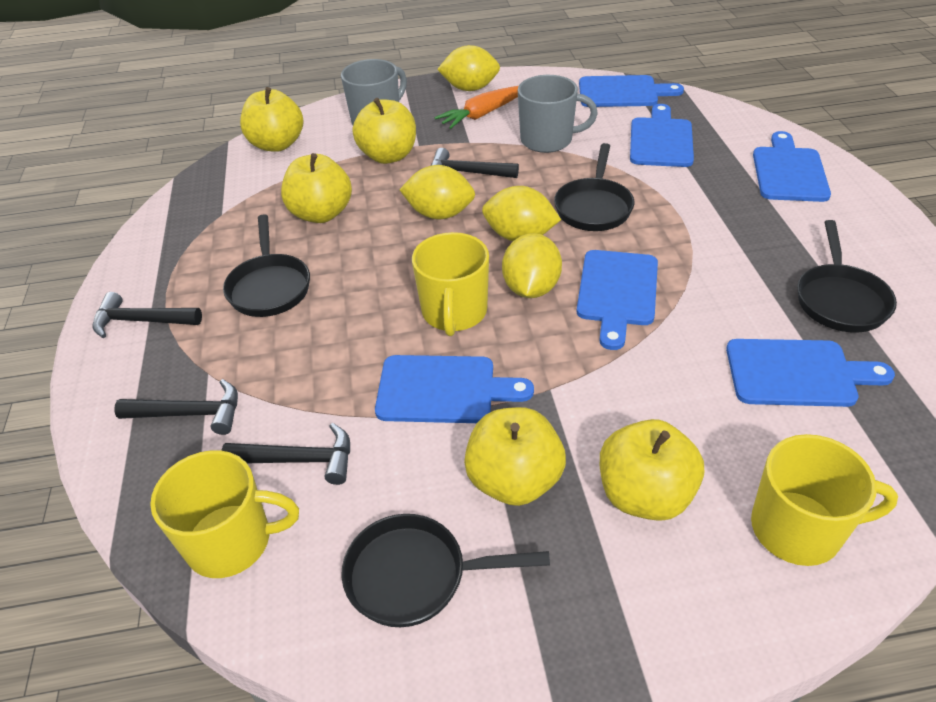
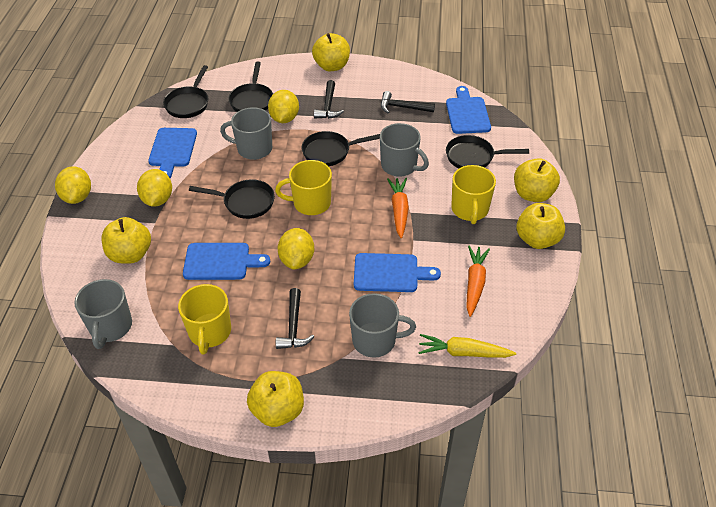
black hammer: [92,292,202,338] [114,379,238,435] [221,423,350,485] [431,148,519,178] = 4 -> [276,288,314,349] [314,80,344,119] [381,91,435,113] = 3
black pan: [223,214,310,317] [342,514,550,627] [554,143,634,231] [798,220,897,333] = 4 -> [163,65,208,118] [189,179,275,219] [228,62,273,112] [301,131,380,166] [446,135,529,168] = 5
blue cutting board: [375,355,534,423] [577,250,658,350] [579,75,684,107] [630,104,694,167] [726,339,895,407] [753,131,831,202] = 6 -> [148,128,197,178] [183,243,270,280] [354,253,441,292] [446,86,491,134] = 4
grey mug: [341,59,407,125] [518,75,598,153] = 2 -> [74,279,132,349] [220,107,272,160] [349,293,416,358] [380,123,429,177] = 4
orange carrot: [435,86,518,129] = 1 -> [387,178,409,239] [466,245,490,317] = 2
yellow carrot: none = 0 -> [418,334,516,358] = 1

